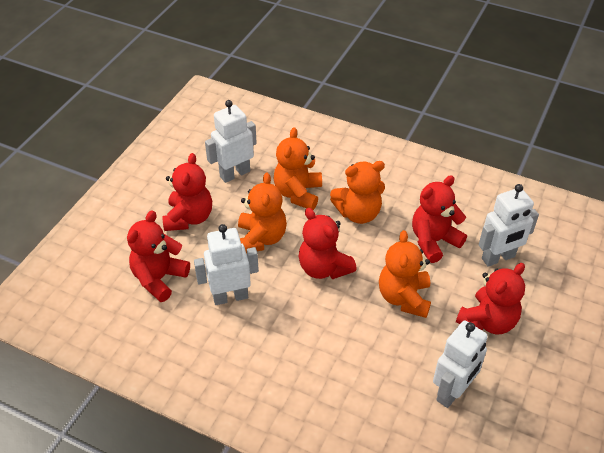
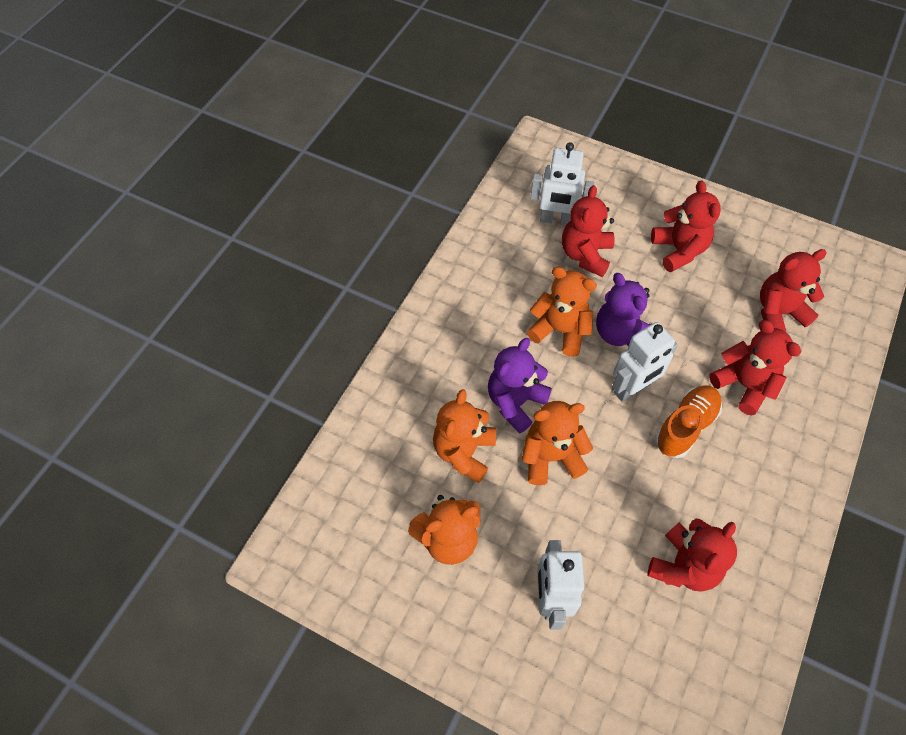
orange shoe: none = 0 -> [655,385,722,458] = 1
purple teddy bear: none = 0 -> [488,338,552,434] [596,273,652,346] = 2
white robot: [194,224,259,305] [205,100,257,183] [433,320,488,408] [479,184,539,267] = 4 -> [530,142,595,225] [537,540,584,630] [612,322,678,402] = 3

